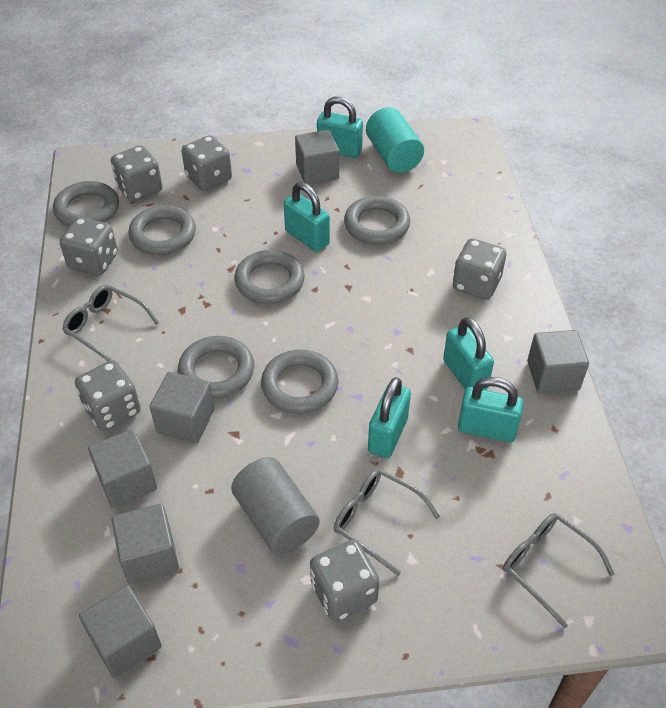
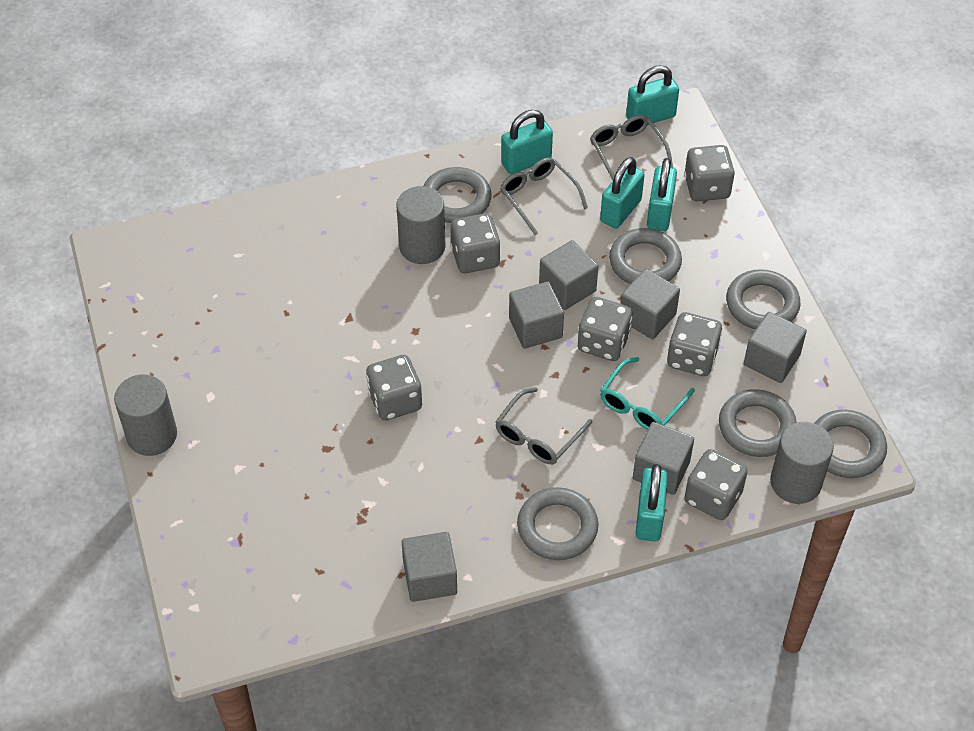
grey cylinder: [231,457,320,554] = 1 -> [114,374,177,456] [397,186,446,264] [770,422,834,504] = 3
turquoise cylinder: [366,107,424,173] = 1 -> none = 0
turquoise glasses: none = 0 -> [600,357,695,430] = 1

